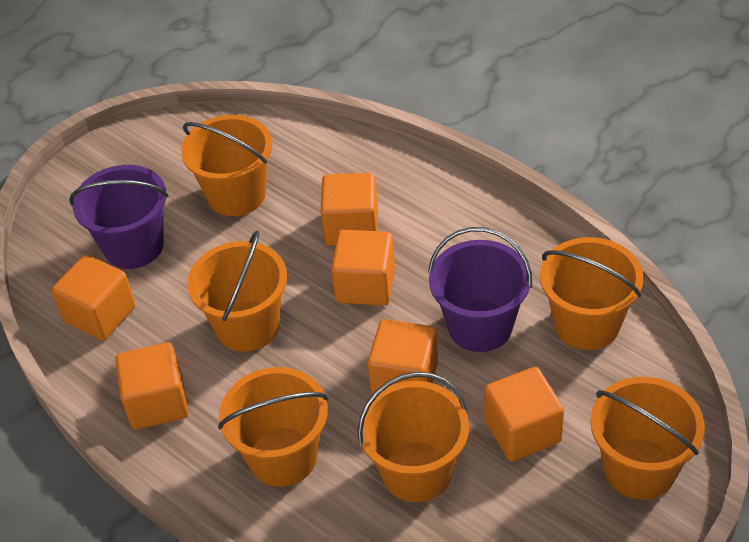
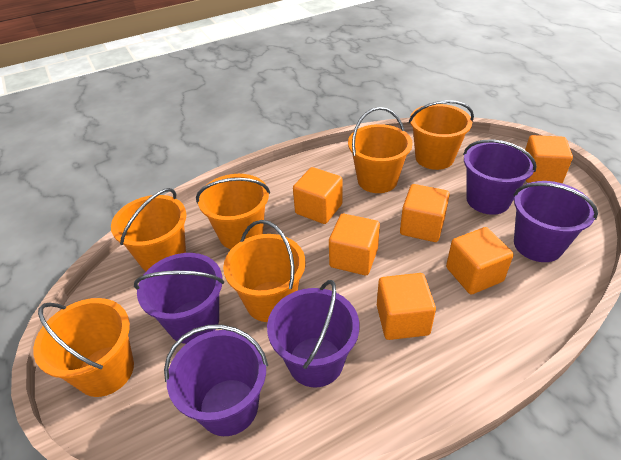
purple bucket: [69,165,168,269] [428,227,532,352] = 2 -> [134,253,224,344] [164,324,268,436] [267,280,359,388] [463,140,537,215] [513,181,598,262] = 5

